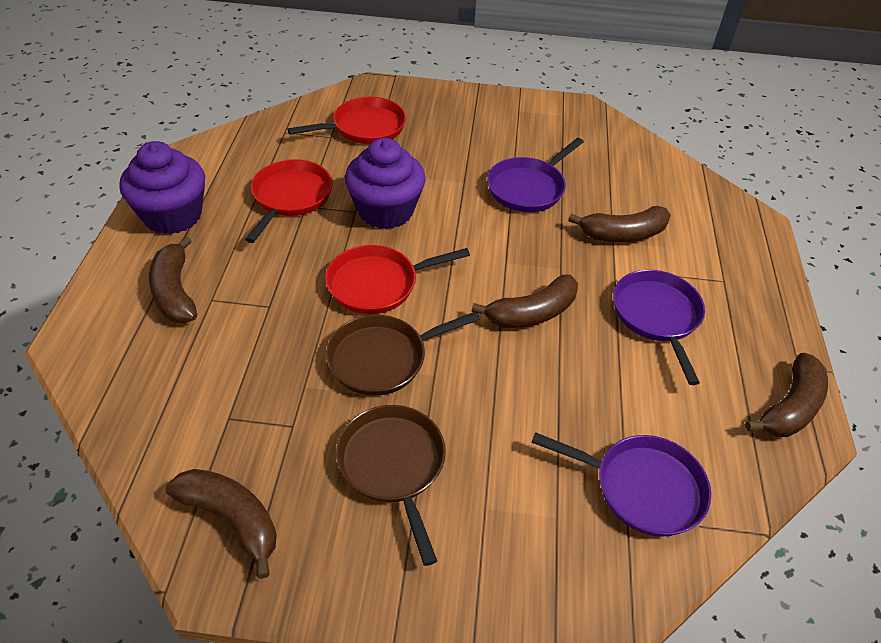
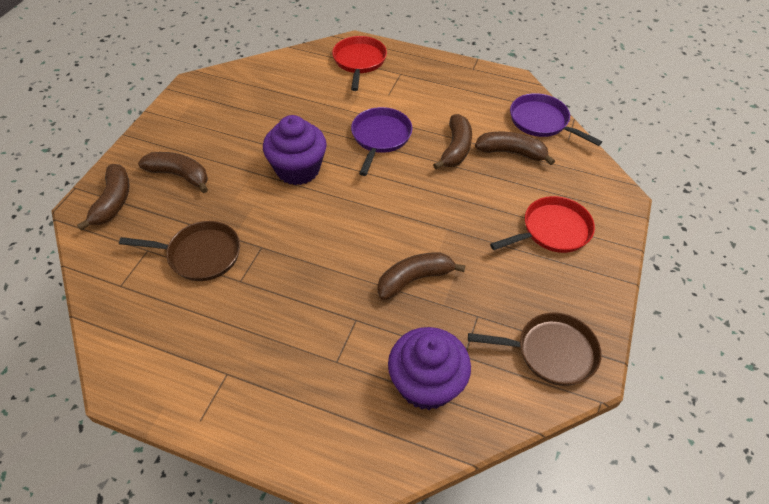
purple pan: [487,138,584,212] [531,432,711,537] [613,270,705,385] = 3 -> [351,107,412,176] [510,93,602,146] = 2
red pan: [245,159,333,243] [287,97,406,144] [325,245,470,314] = 3 -> [332,36,387,91] [490,196,595,253] = 2

